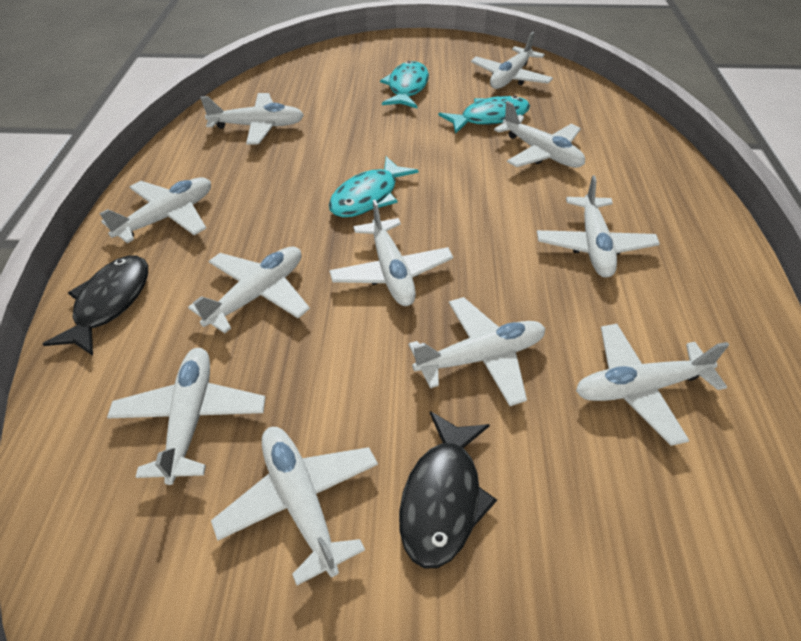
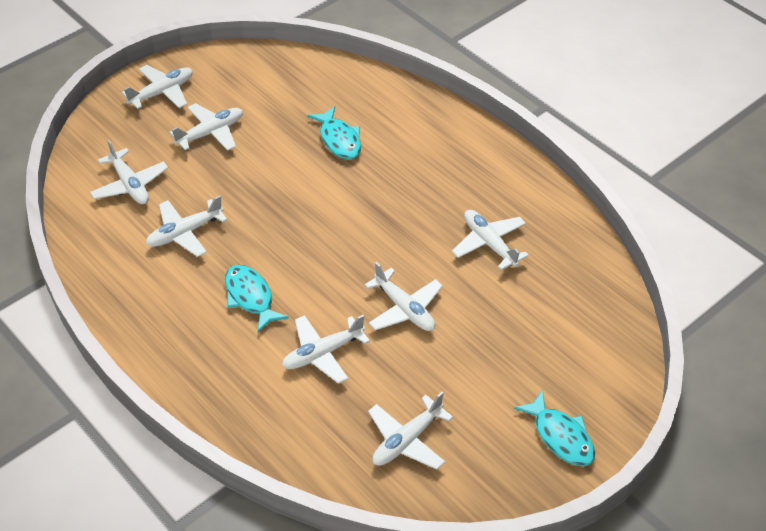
black fish: [43,255,148,356] [399,411,497,568] = 2 -> none = 0
white plane: [99,177,211,243] [107,348,266,485] [188,246,310,333] [200,93,304,145] [211,427,378,585] [329,200,453,306] [409,297,545,406] [471,32,553,89] [494,101,585,168] [537,175,660,278] [576,324,729,446] = 11 -> [90,140,168,204] [122,65,193,109] [146,196,227,257] [169,103,243,151] [282,315,370,384] [365,262,443,331] [368,392,453,470] [452,210,529,270] = 8

